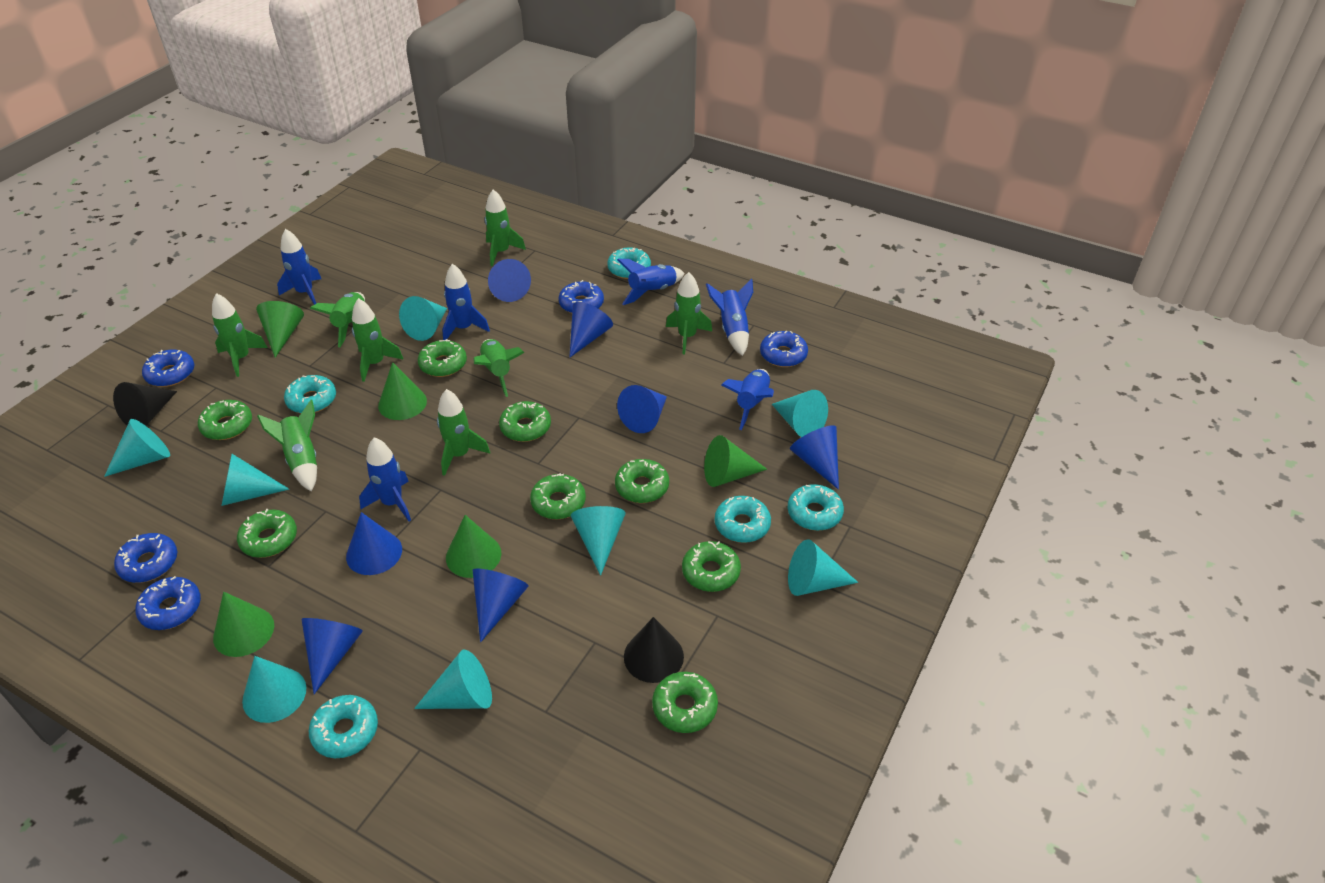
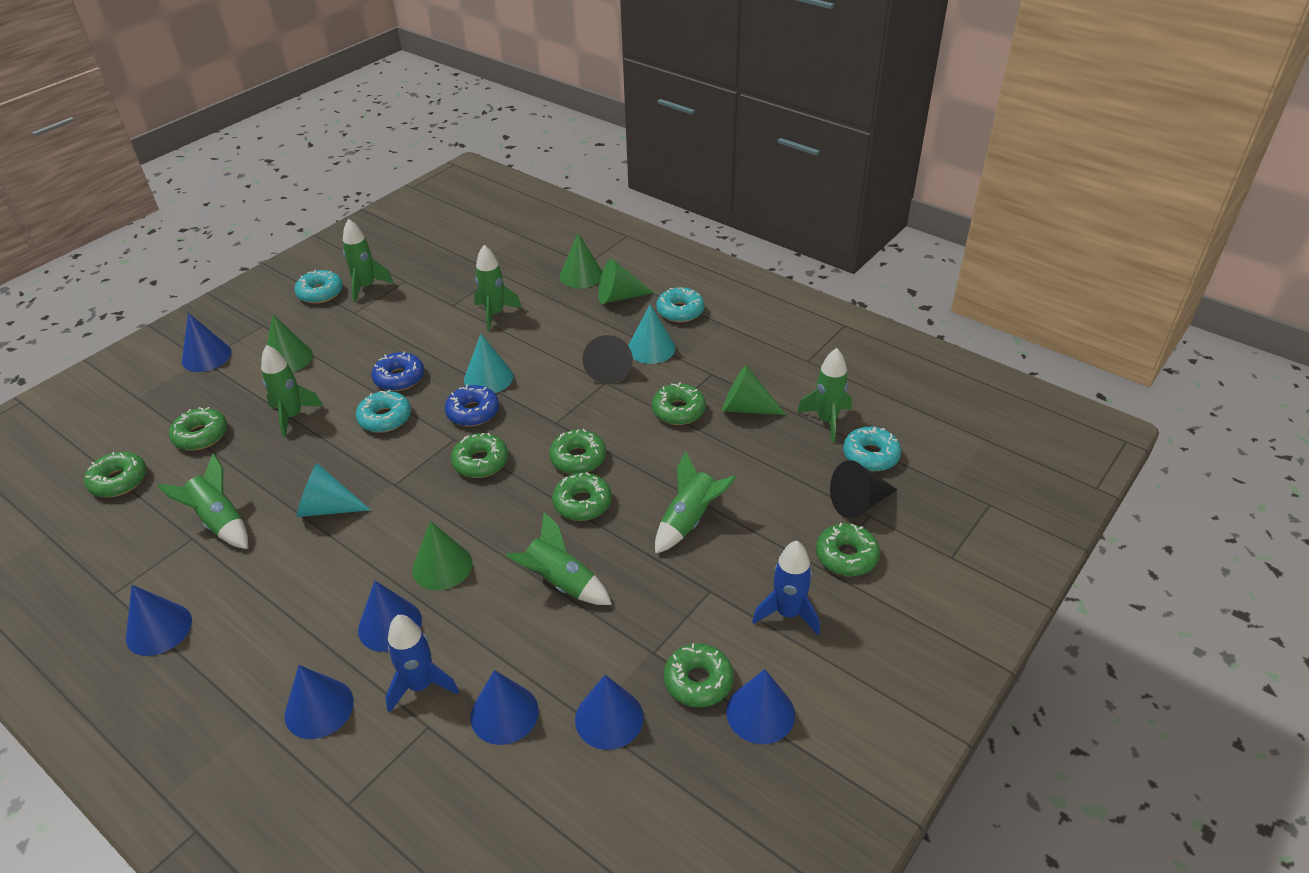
blue donut: [114,533,177,583] [135,576,201,630] [142,349,194,387] [559,280,604,313] [760,331,808,367] = 5 -> [371,352,424,391] [445,384,499,426] = 2
blue rocket: [277,229,321,305] [359,437,411,522] [442,264,490,340] [617,259,685,305] [706,278,753,356] [721,369,774,430] = 6 -> [385,615,459,713] [752,541,820,635] = 2
green rocket: [212,293,268,377] [257,400,317,492] [310,292,365,347] [352,298,404,382] [437,389,490,476] [473,339,525,397] [484,189,526,266] [666,272,712,354] = 8 -> [157,453,248,549] [261,345,323,438] [343,219,393,303] [474,245,522,331] [505,512,612,605] [655,451,736,554] [797,348,852,442] = 7
turquoise cone: [104,419,170,477] [222,454,289,506] [242,656,306,723] [399,296,447,341] [414,650,492,709] [571,506,626,575] [772,390,828,437] [788,539,858,596] = 8 -> [297,463,371,517] [464,334,513,393] [628,304,675,364] = 3
turquoise donut: [284,375,336,413] [309,695,378,758] [607,247,651,279] [715,496,771,543] [787,484,844,531] = 5 -> [295,269,343,304] [356,390,411,433] [656,287,705,322] [843,427,901,471] = 4

